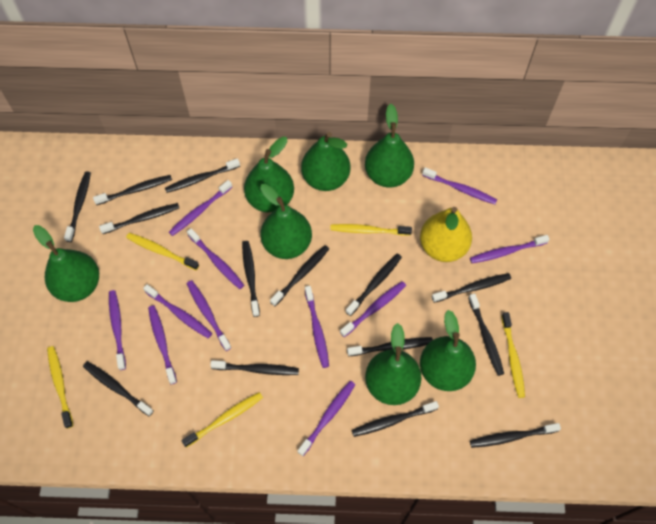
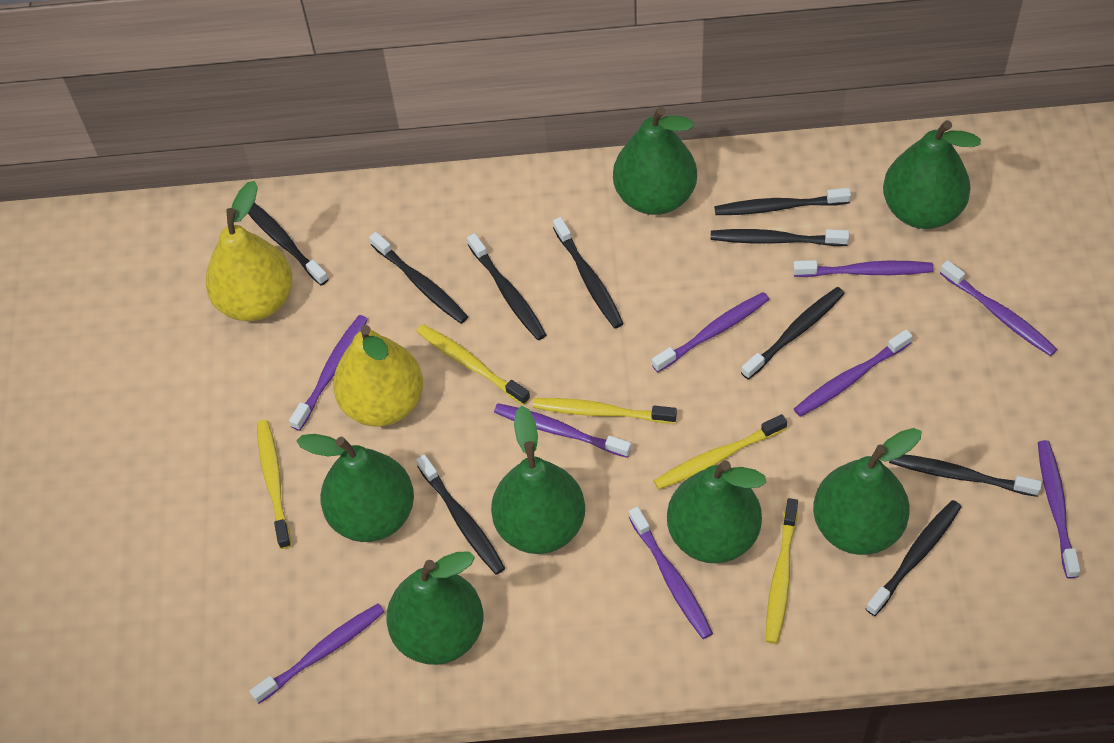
black toothbrush: [64,171,91,242] [83,361,153,416] [93,175,172,205] [99,203,179,234] [165,158,240,193] [210,360,299,375] [242,241,260,317] [270,245,329,306] [346,253,402,316] [347,337,433,356] [352,401,439,437] [432,273,511,303] [468,294,504,376] [470,423,561,448] = 14 -> [248,203,328,286] [369,232,468,324] [416,454,505,575] [467,233,546,340] [553,217,624,328] [710,229,849,246] [714,188,851,215] [741,287,845,380] [866,500,961,616] [889,454,1042,497] = 10
purple toothbrush: [109,290,126,370] [143,284,212,339] [148,305,177,384] [169,180,232,236] [186,280,231,351] [187,228,244,289] [298,381,356,456] [305,286,329,368] [340,281,406,337] [422,167,497,204] [470,235,550,263] = 11 -> [249,604,385,704] [289,315,368,431] [494,403,631,458] [629,506,713,639] [652,292,769,372] [793,260,933,277] [794,329,912,417] [940,260,1057,356] [1038,440,1080,579] = 9
yellow pear: [420,207,472,262] = 1 -> [205,181,293,321] [333,325,423,427] = 2

